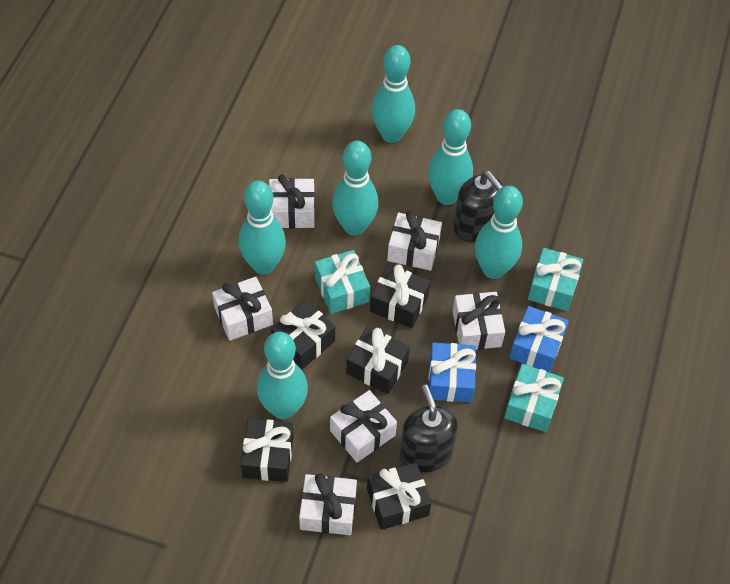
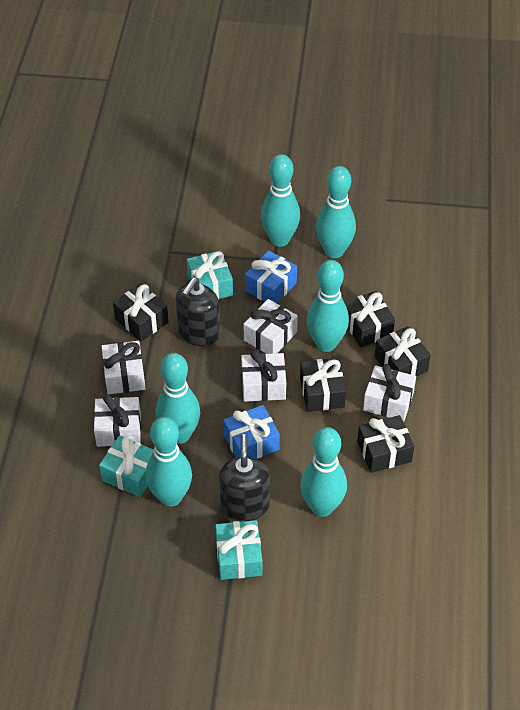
white gift: [212,277,273,341] [269,174,315,228] [299,473,357,535] [330,390,397,463] [387,211,442,271] [452,292,505,350] = 6 -> [94,394,141,447] [101,341,146,394] [241,350,286,402] [244,299,298,354] [363,364,416,421] = 5

